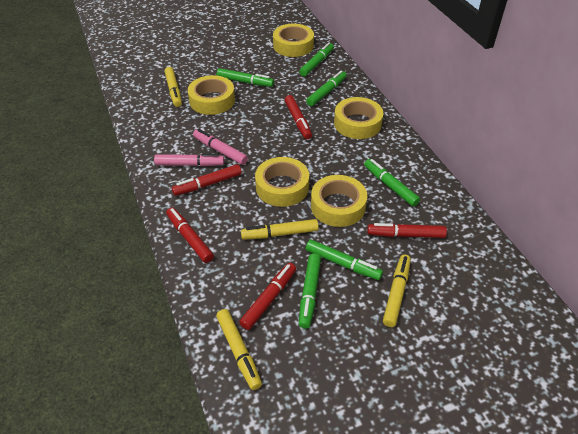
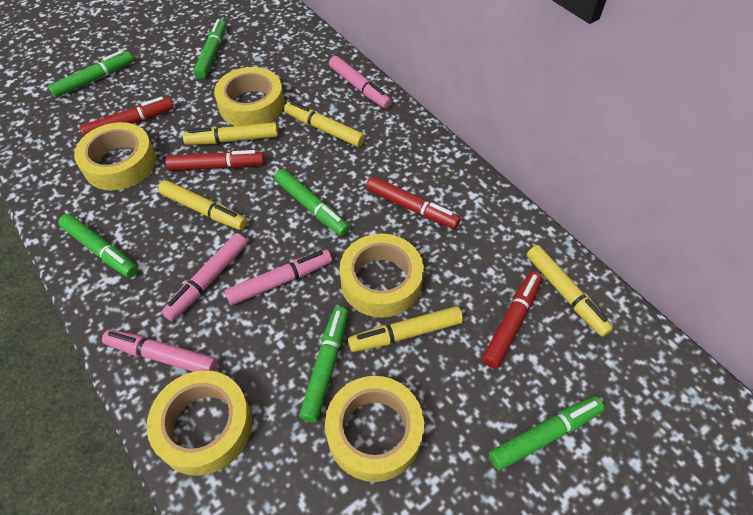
pink marker: [154,154,224,166] [193,129,248,165] = 2 -> [102,329,218,372] [162,233,247,321] [225,249,332,305] [329,56,392,109] = 4
red marker: [166,207,214,263] [172,164,242,196] [239,263,296,330] [285,95,312,139] [367,223,447,238] = 5 -> [80,97,174,136] [165,150,265,171] [366,176,460,229] [482,271,542,368] = 4
yellow marker: [165,67,182,107] [216,309,262,390] [241,219,319,240] [383,254,411,327] = 4 -> [158,180,247,230] [183,122,278,145] [284,101,365,147] [348,306,463,352] [527,245,613,337] = 5

